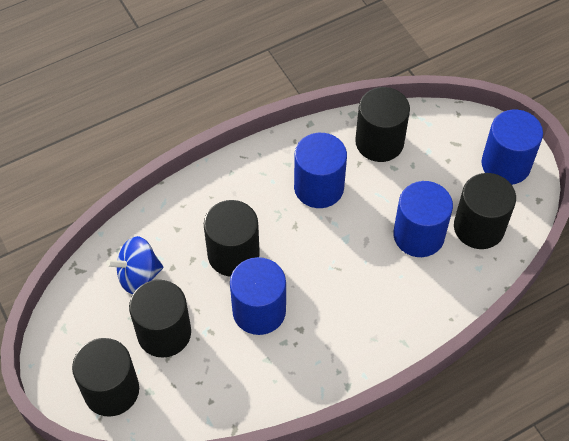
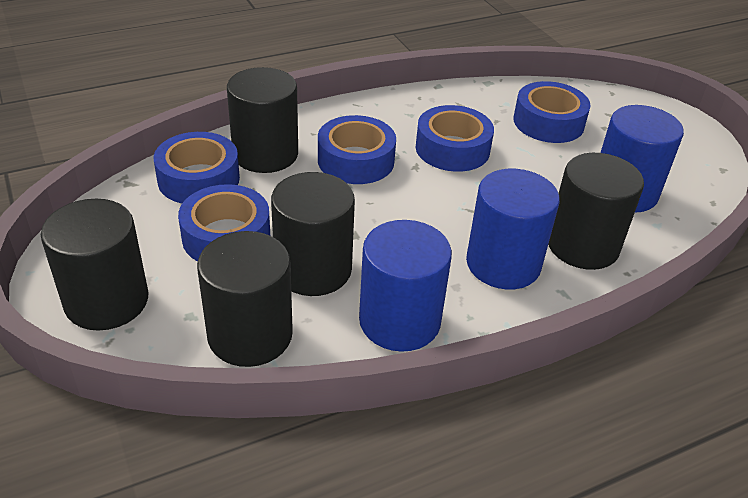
blue cylinder: [230,257,286,335] [294,133,347,208] [393,181,453,257] [481,110,543,185] = 4 -> [359,220,452,352] [466,169,560,290] [601,105,684,213] = 3
blue spinning top: [106,236,163,294] = 1 -> none = 0
blue tape: none = 0 -> [153,132,240,204] [178,184,270,262] [318,115,396,184] [415,105,494,172] [514,81,591,143] = 5

